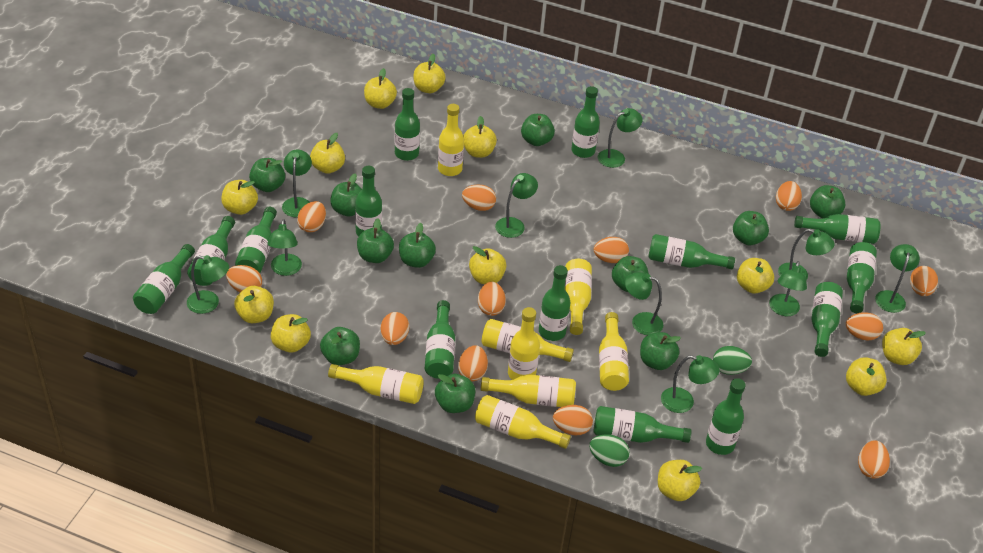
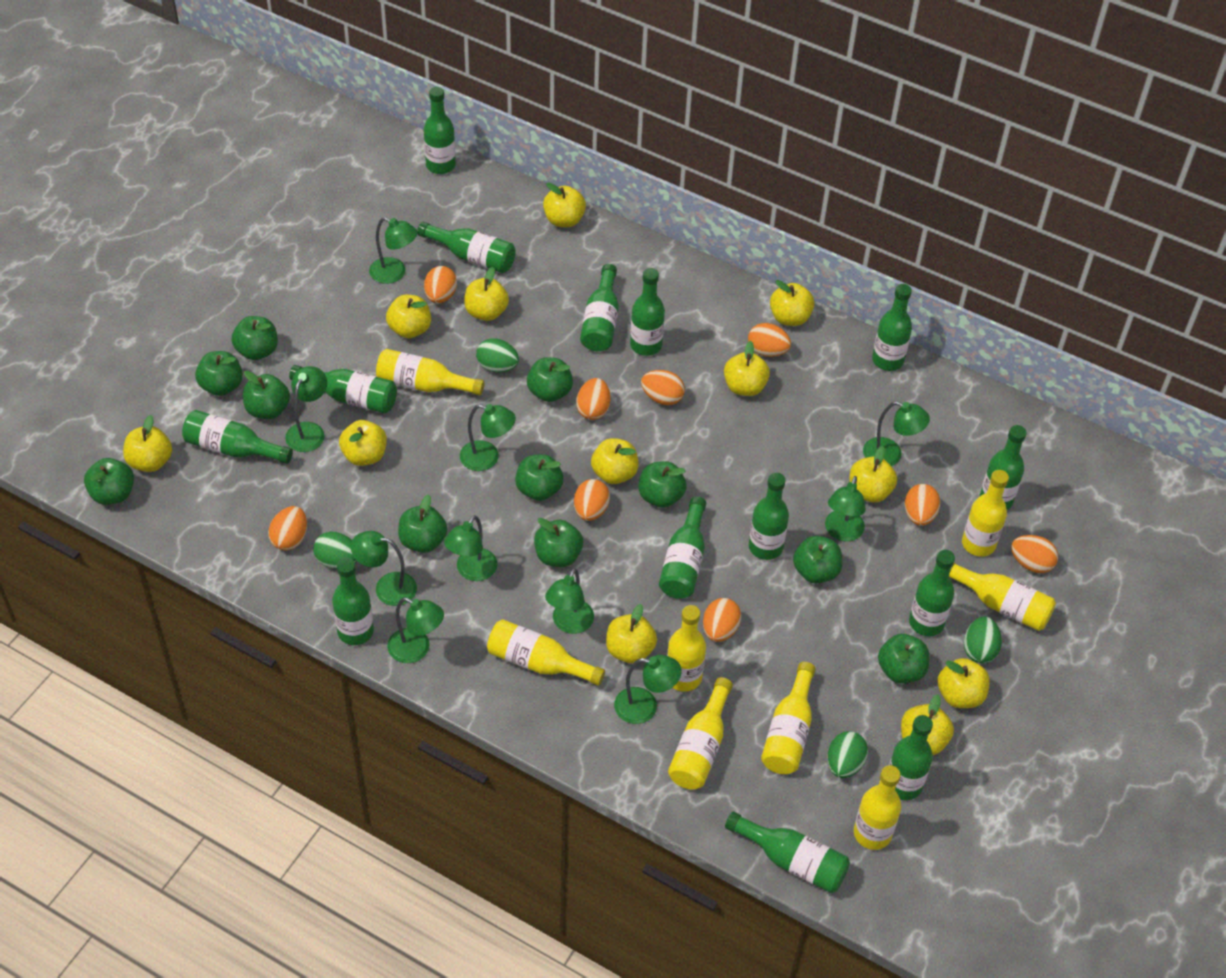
green egg: [589,434,630,467] [713,346,752,375] = 2 -> [313,532,357,569] [476,338,519,373] [827,731,868,778] [964,616,1002,663] = 4
orange egg: [226,265,262,292] [297,201,326,232] [381,312,409,345] [458,345,488,381] [462,184,496,211] [478,282,506,316] [553,405,593,435] [594,237,629,263] [776,181,802,211] [846,312,883,340] [858,440,890,479] [910,266,938,296] = 12 -> [268,506,307,551] [424,266,457,303] [574,479,610,521] [576,378,610,420] [641,370,685,405] [703,598,741,642] [748,323,791,357] [905,484,940,526] [1011,535,1058,573] = 9

